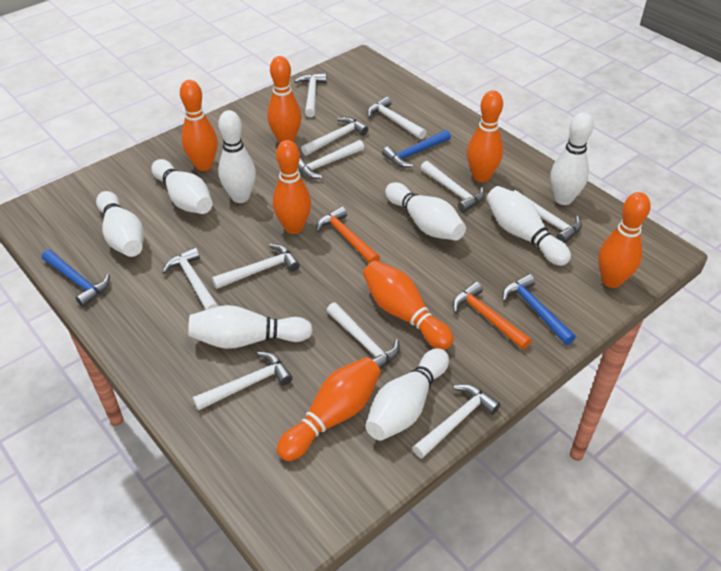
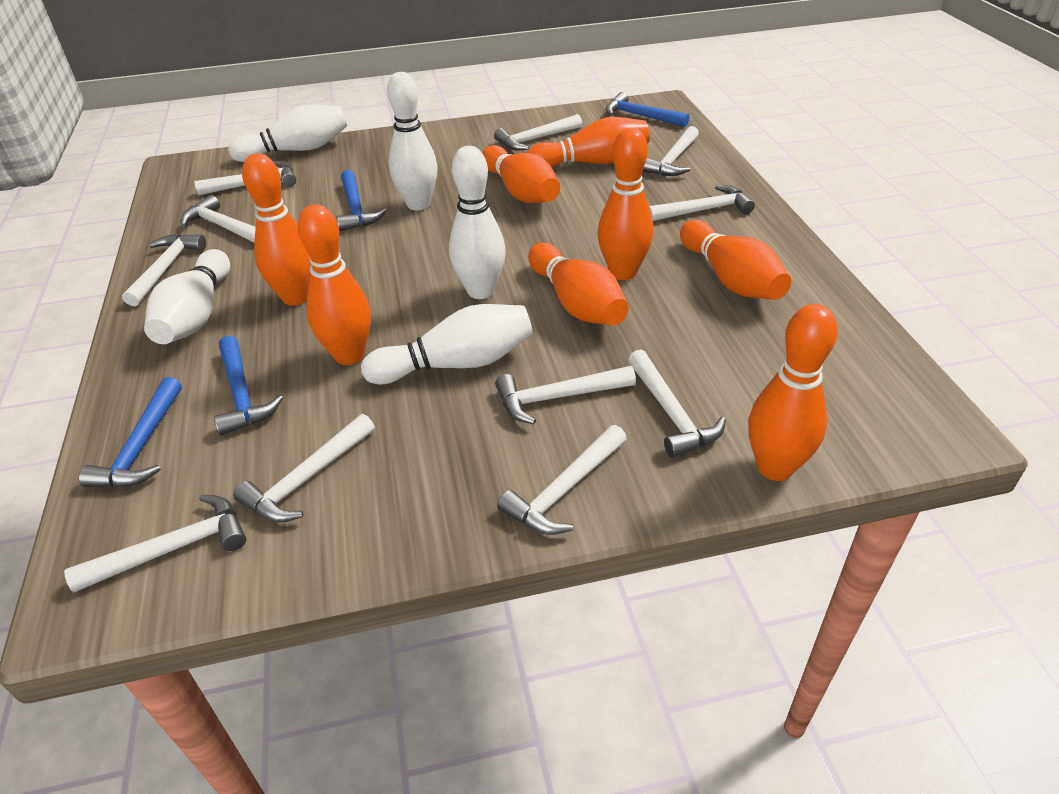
blue hammer: [42,250,110,307] [382,130,451,168] [502,274,576,345] = 3 -> [79,377,182,487] [214,336,283,436] [336,170,387,232] [606,92,689,127] = 4
orange bowling pin: [180,80,218,171] [267,56,301,144] [273,140,311,234] [277,357,381,461] [363,260,453,350] [467,90,503,182] [598,192,651,288] = 7 -> [242,153,311,306] [298,204,371,365] [482,145,560,203] [527,117,650,167] [528,243,629,326] [598,128,653,280] [680,220,791,300] [748,304,838,481] = 8
orange hammer: [316,206,380,263] [452,282,532,350] = 2 -> none = 0
white bowling pin: [96,191,144,257] [151,159,213,214] [188,305,313,349] [218,110,256,203] [365,348,449,441] [385,182,466,240] [487,186,571,266] [550,112,594,205] = 8 -> [144,249,230,344] [228,105,347,162] [361,304,533,384] [387,72,438,210] [449,146,506,299] = 5

